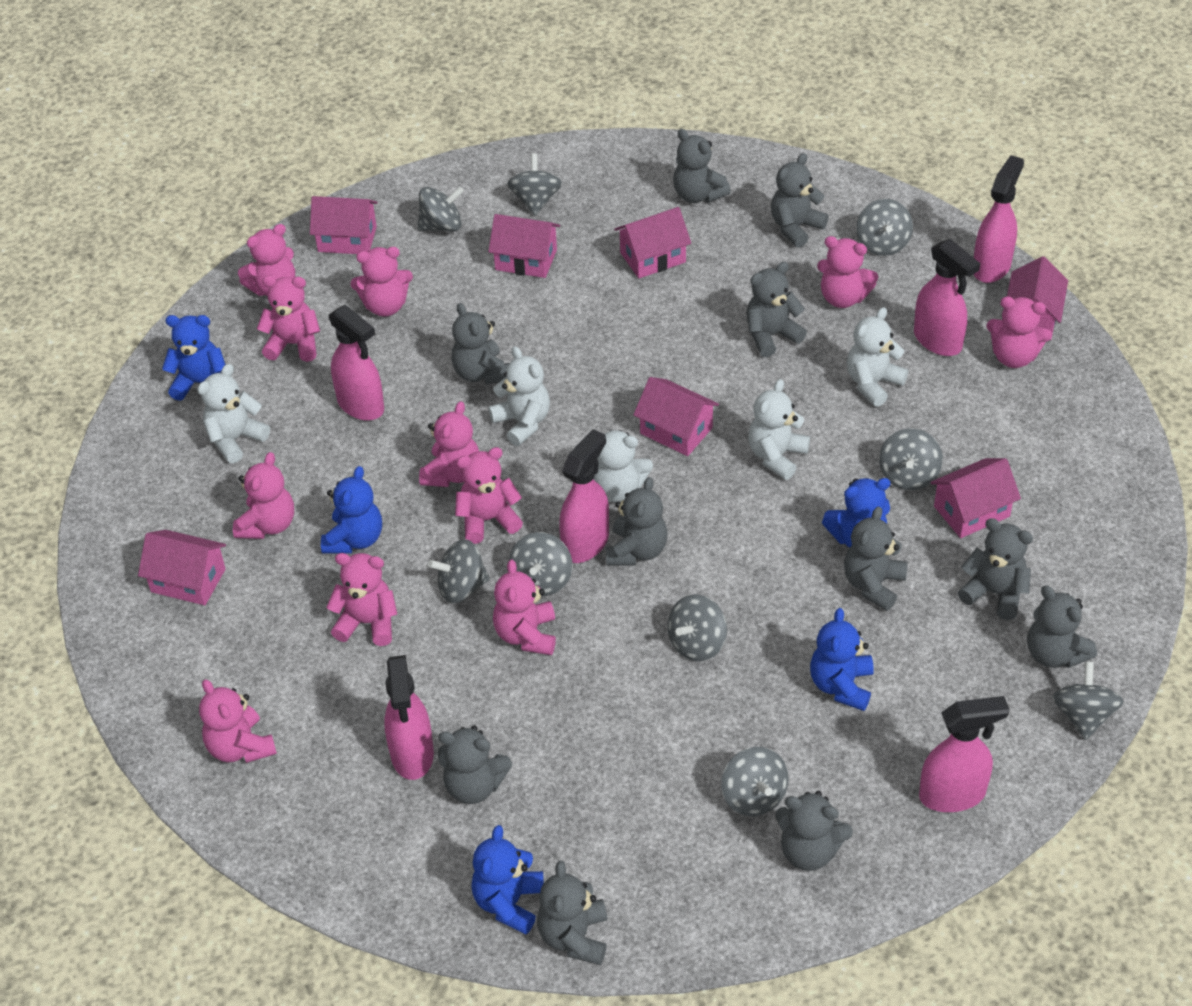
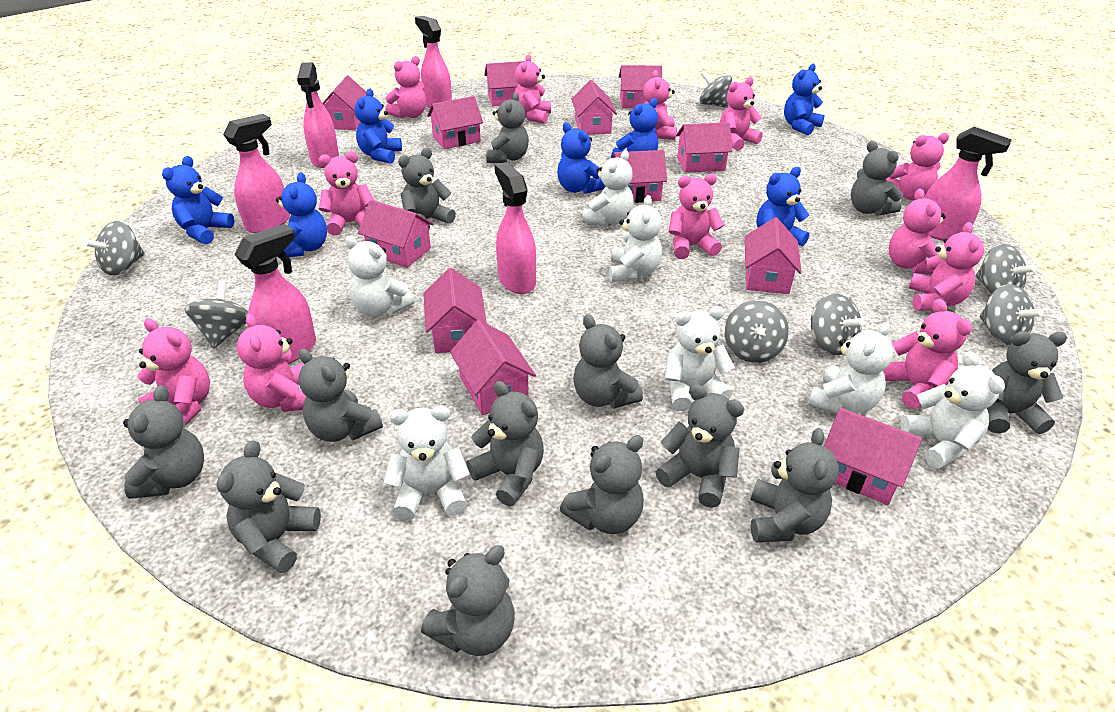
blue teddy bear: [162,315,226,401] [321,466,382,554] [471,825,544,934] [810,608,874,711] [822,478,891,548] = 5 -> [162,156,234,244] [276,172,327,258] [355,89,402,164] [557,122,606,194] [611,98,658,158] [756,167,809,246] [784,64,824,135] = 7
grey spinning top: [418,187,464,231] [428,539,490,603] [507,154,562,216] [509,532,573,596] [667,594,727,661] [721,747,789,816] [856,199,913,256] [879,428,943,490] [1052,661,1124,740] = 9 -> [84,221,145,276] [185,280,248,348] [699,71,732,108] [725,300,789,363] [811,293,865,355] [976,244,1036,294] [980,284,1044,345] = 7
grey teddy bear: [438,725,512,804] [452,303,510,385] [537,861,607,965] [606,477,668,566] [673,129,731,203] [746,262,807,357] [771,153,829,248] [775,791,853,871] [844,506,908,611] [958,518,1033,620] [1027,585,1097,668] = 11 -> [123,385,204,499] [217,440,321,574] [298,348,383,442] [398,148,456,229] [421,545,515,656] [466,381,544,506] [486,92,529,163] [560,435,644,534] [573,314,643,409] [656,384,744,508] [751,428,839,542] [851,141,903,216] [987,331,1067,434] = 13
pink house: [138,530,226,605] [310,196,378,254] [488,214,560,278] [614,207,691,278] [634,377,719,456] [930,458,1021,538] [1007,256,1068,340] = 7 -> [323,76,366,130] [358,200,434,268] [423,268,487,353] [427,96,483,149] [450,320,536,415] [484,61,524,106] [571,80,617,135] [612,150,667,203] [619,65,662,108] [676,122,733,173] [745,217,802,294] [824,407,922,505] = 12
pink teddy bear: [199,679,277,763] [233,452,294,539] [238,224,295,296] [257,276,320,362] [326,553,397,646] [350,247,413,317] [419,401,479,487] [455,447,523,544] [493,560,556,655] [817,236,878,308] [986,296,1052,368] = 11 -> [137,318,210,425] [237,313,307,412] [319,151,375,235] [385,56,426,118] [514,55,551,124] [643,70,677,140] [669,173,724,259] [720,77,763,151] [883,299,972,409] [886,133,949,200] [889,189,946,275] [909,222,984,311] = 12
white teddy bear: [198,364,270,463] [488,346,550,446] [593,430,653,502] [748,379,810,480] [847,307,908,407] = 5 -> [345,236,415,317] [384,405,470,521] [582,150,634,226] [609,195,662,282] [665,306,735,411] [808,322,893,414] [900,351,1005,469] = 7

